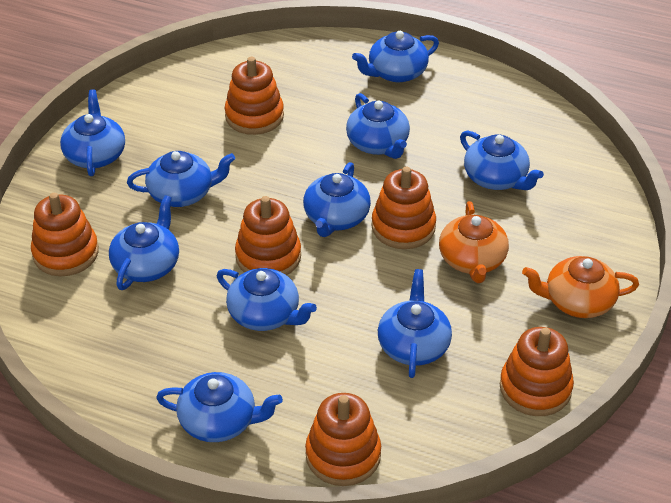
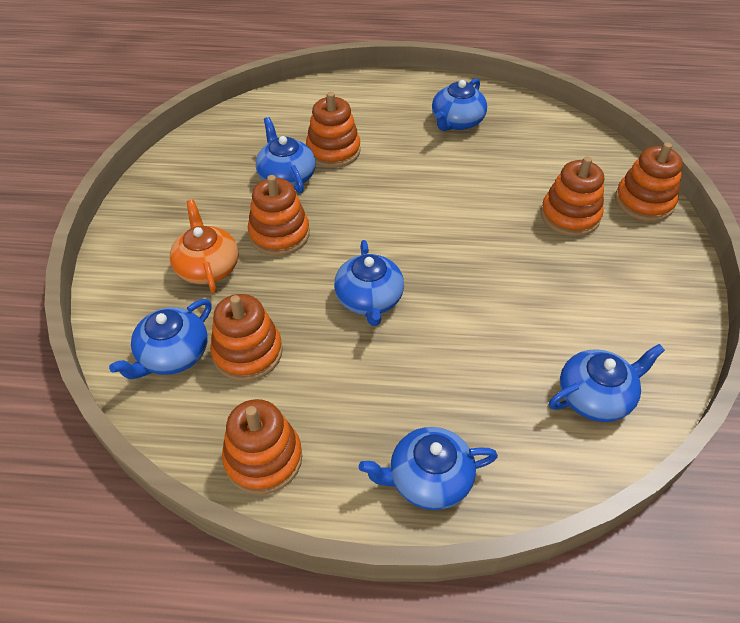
blue teapot: [60,89,125,176] [109,195,179,290] [127,151,235,207] [156,372,283,442] [217,268,317,331] [303,162,371,237] [346,93,410,159] [352,31,439,82] [378,269,452,378] [460,130,544,190] = 10 -> [109,299,212,379] [256,117,316,194] [334,240,404,326] [359,427,498,510] [432,78,487,131] [549,344,665,422] = 6
orange teapot: [439,201,509,283] [522,256,639,318] = 2 -> [170,199,239,293] = 1

